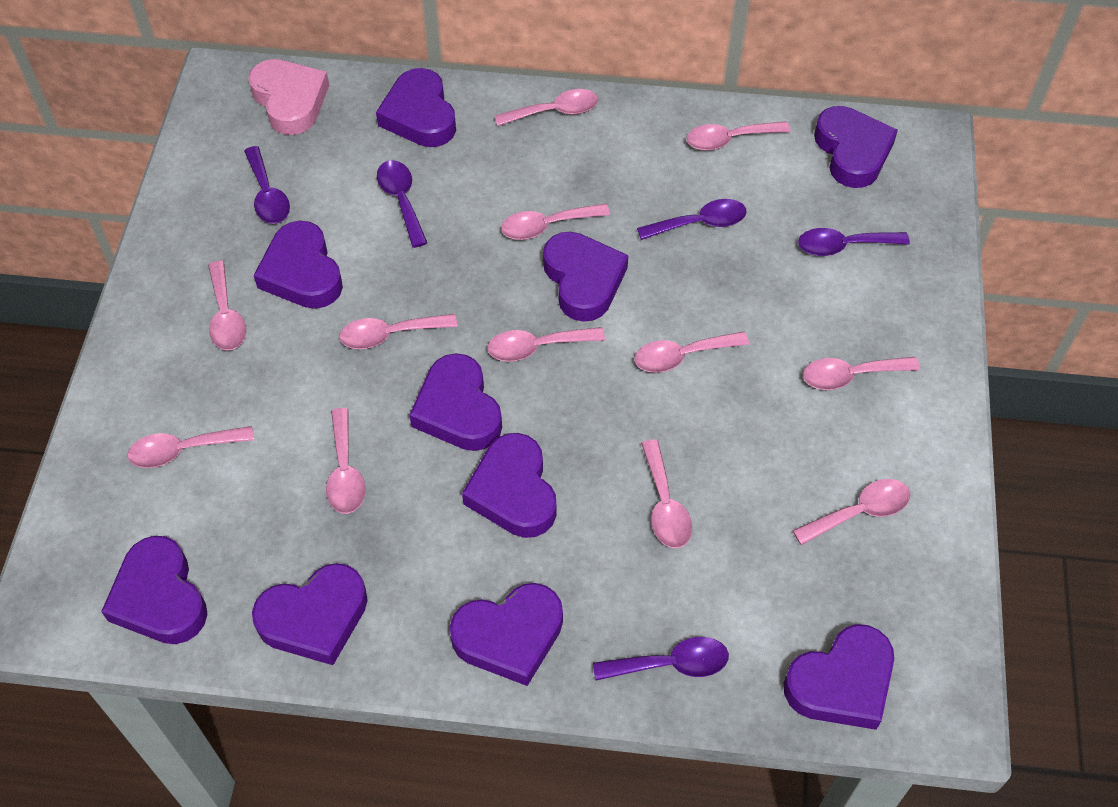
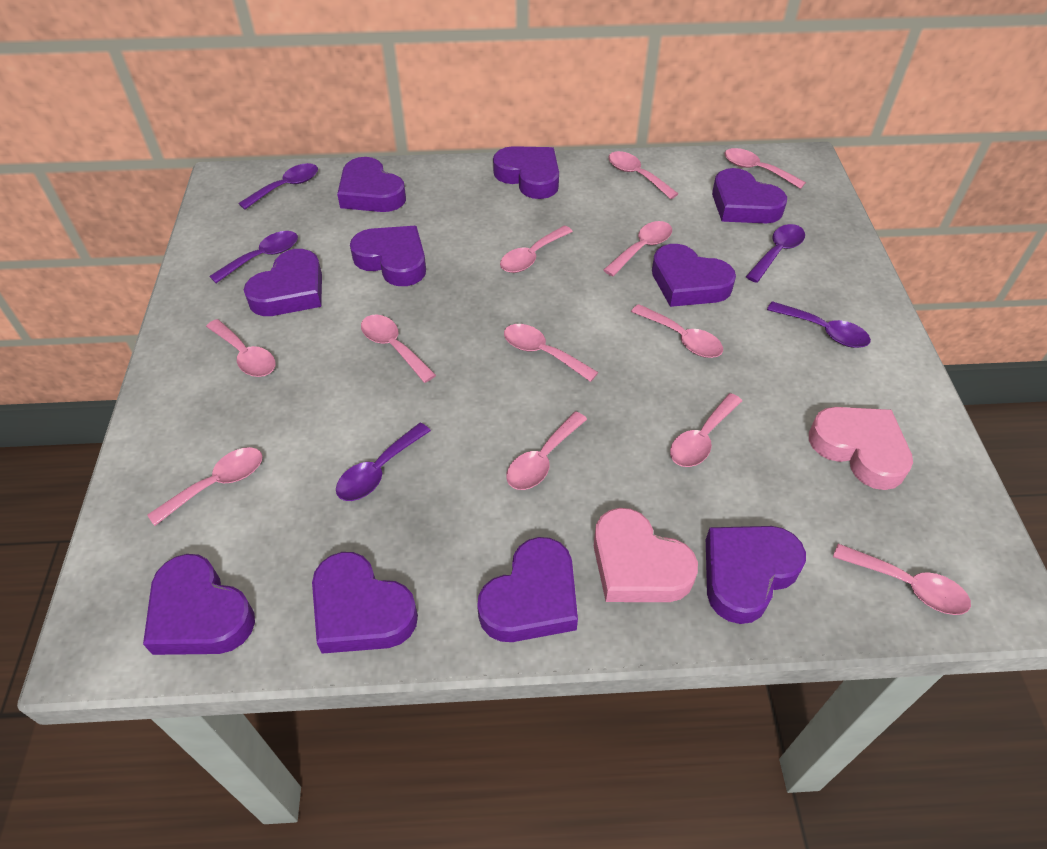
pink heart: [248,59,329,135] = 1 -> [594,508,698,602] [809,407,913,490] = 2

